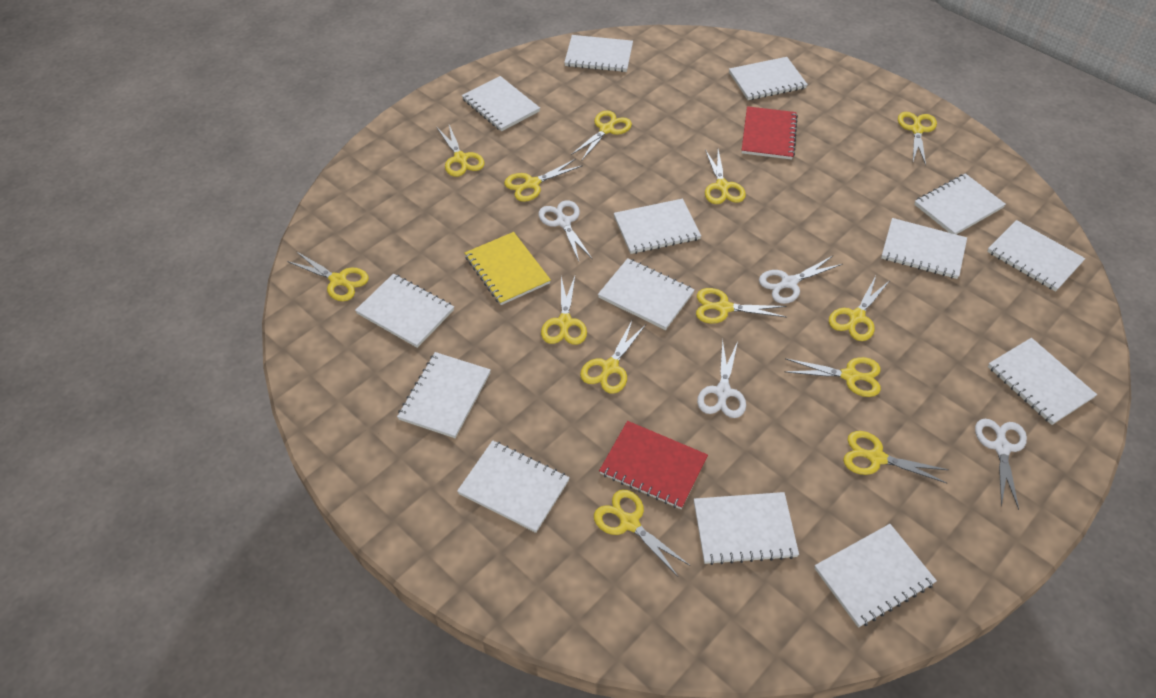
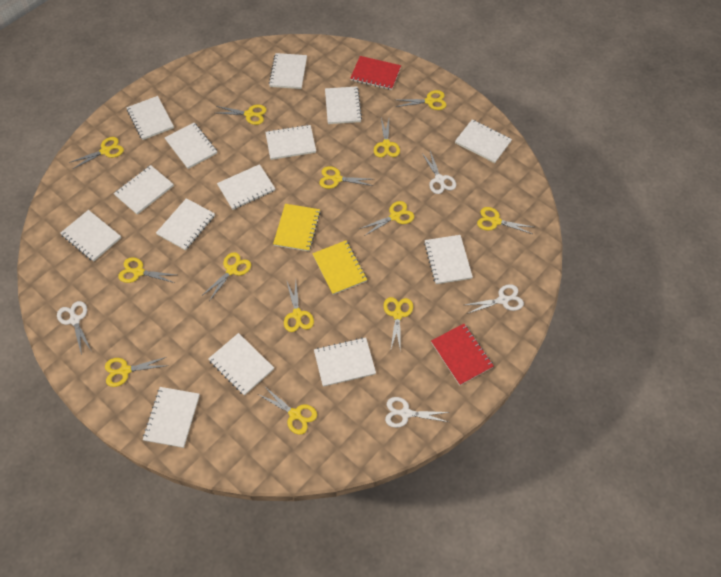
yellow notebook: [465,232,551,305] = 1 -> [273,204,321,251] [312,241,367,295] = 2

